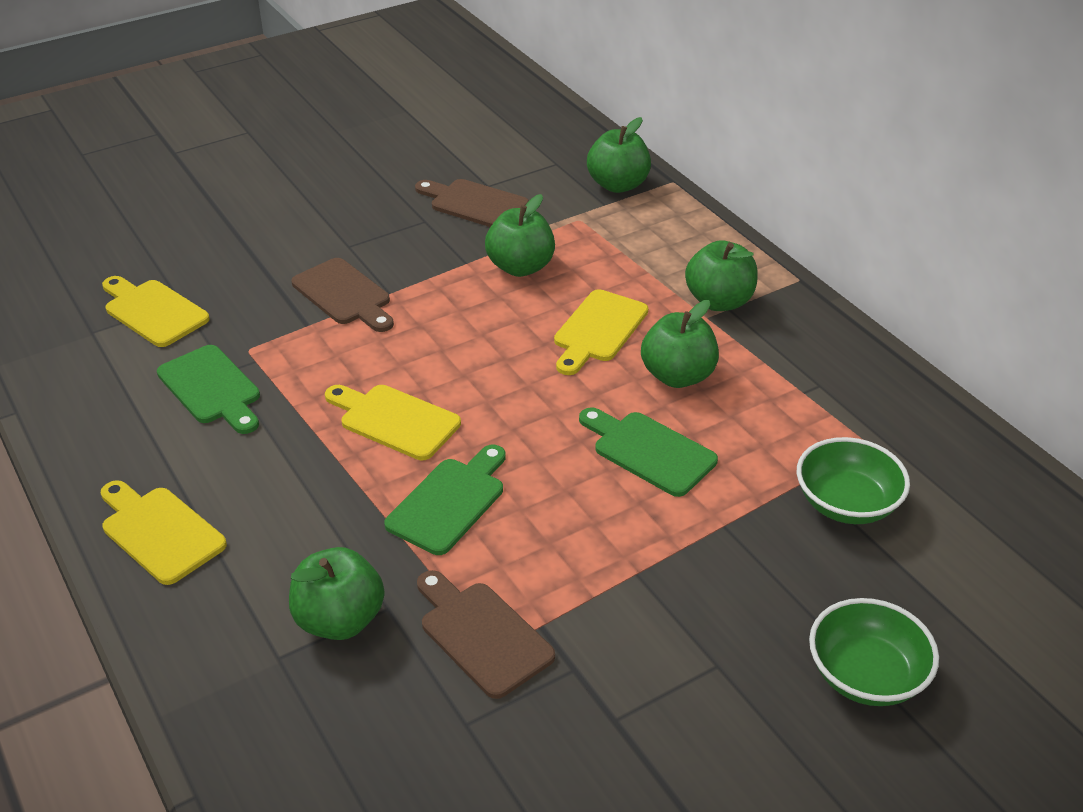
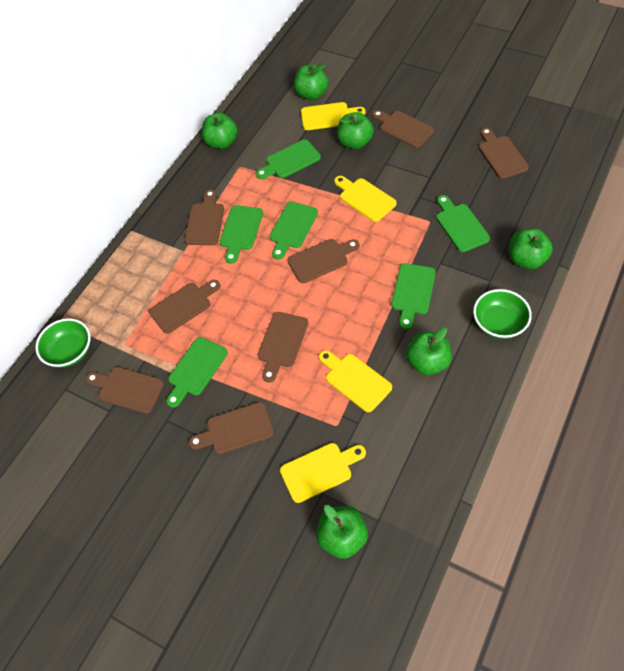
brown cutting board: [291,258,394,332] [415,179,529,227] [417,570,555,699] = 3 -> [86,367,164,414] [149,280,220,334] [184,190,224,245] [189,402,274,454] [258,312,308,383] [287,239,359,283] [372,110,434,148] [479,127,529,179] = 8
green apple: [289,547,385,640] [485,194,555,277] [587,117,651,193] [641,300,719,388] [685,240,758,311] = 5 -> [202,113,238,149] [294,64,328,100] [316,505,368,559] [337,112,374,149] [406,327,452,375] [509,228,553,269] = 6
green cutting board: [157,345,260,434] [384,445,506,555] [579,407,718,497] = 3 -> [166,337,228,408] [219,205,263,264] [256,139,321,179] [270,202,318,260] [391,263,436,330] [436,195,490,252] = 6

